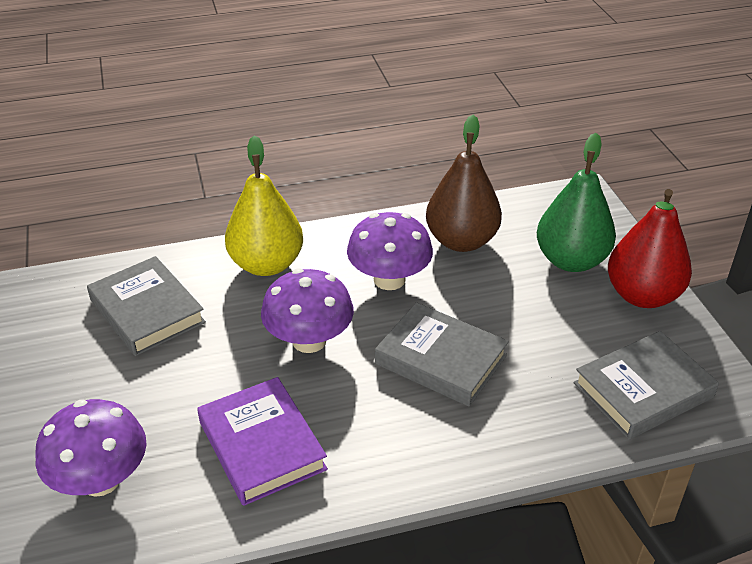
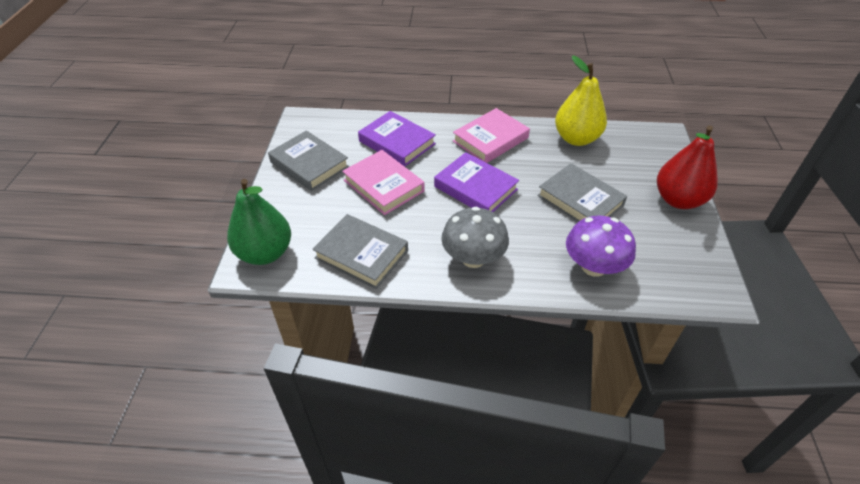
brown pear: [426,115,502,252] = 1 -> none = 0
grey mushroom: none = 0 -> [441,207,509,268] = 1
pink book: none = 0 -> [342,150,424,215] [453,108,530,163] = 2
purple book: [197,377,328,506] = 1 -> [358,111,436,167] [434,152,519,212] = 2
purple mushroom: [35,399,146,497] [261,269,354,353] [347,212,433,290] = 3 -> [566,215,636,277] = 1

